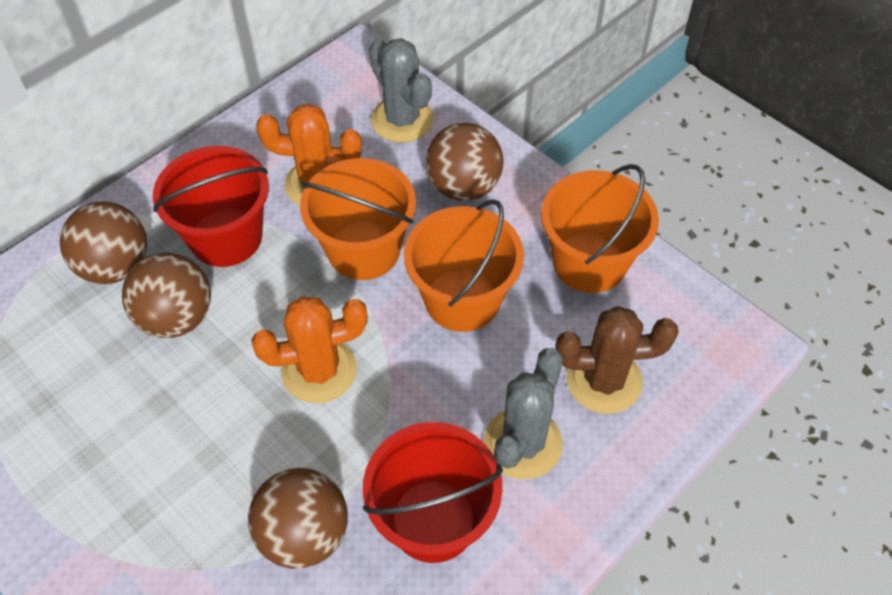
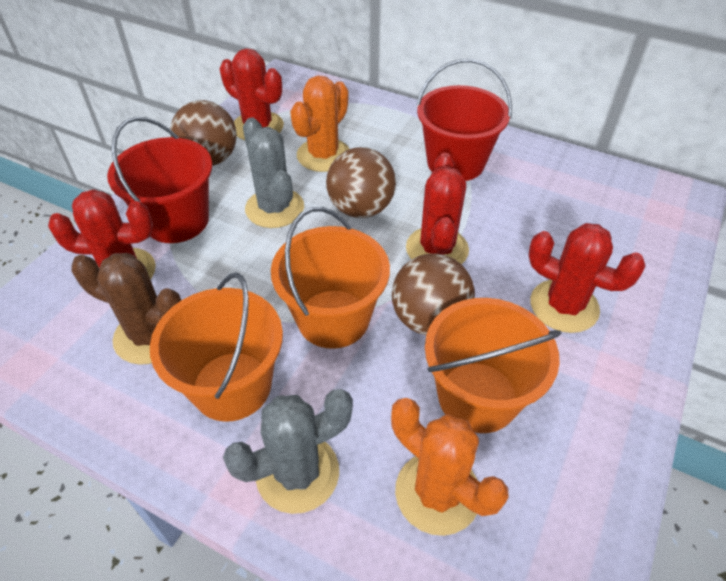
brown ball: [60,201,147,284] [122,253,211,338] [248,468,348,569] [426,123,503,201] = 4 -> [171,100,237,166] [326,147,396,218] [392,253,475,335] = 3
red cactus: none = 0 -> [48,189,156,280] [220,48,284,140] [406,153,469,264] [528,223,646,333] = 4

